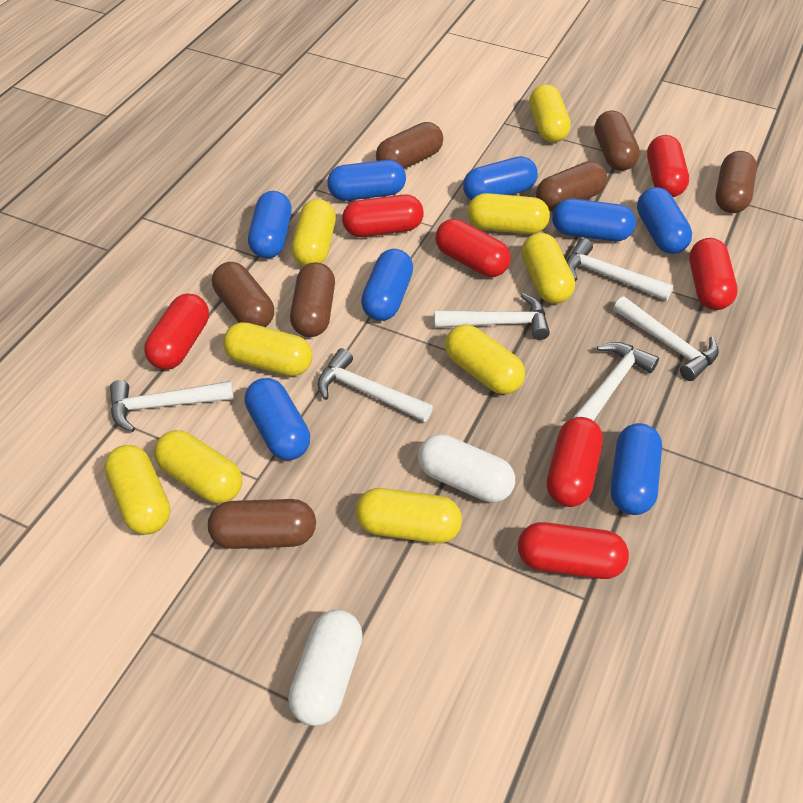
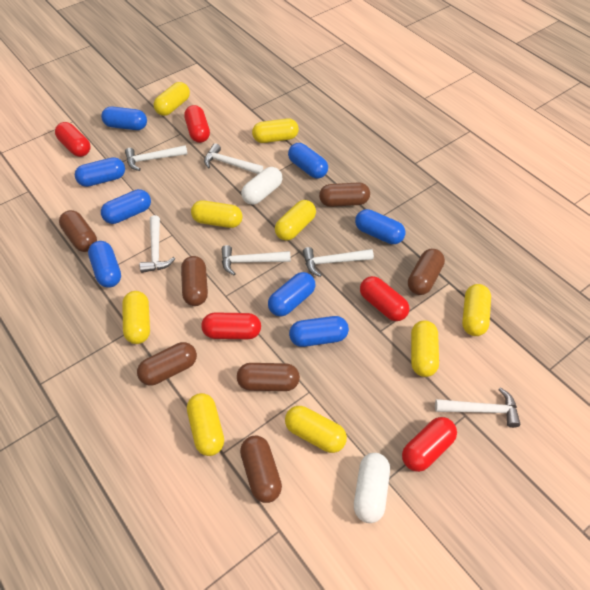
red capsule: [144,294,209,370] [342,194,424,237] [435,219,511,277] [518,522,629,579] [547,417,603,507] [647,135,689,197] [689,238,738,310] = 7 -> [55,122,91,157] [184,105,210,143] [201,312,261,339] [360,276,409,321] [402,417,457,472] = 5

